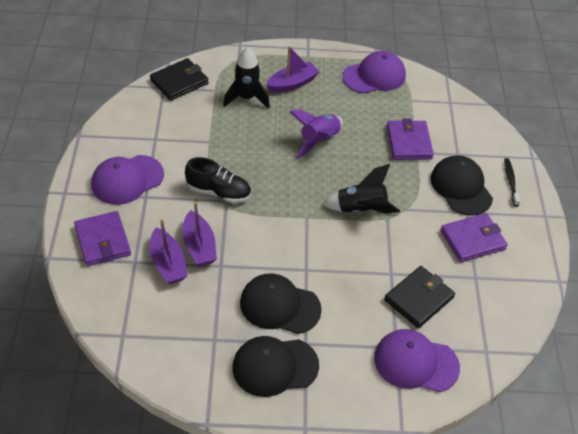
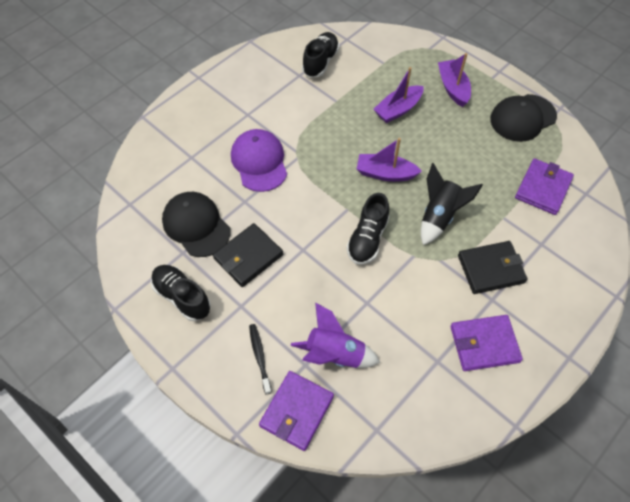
black cap: [232,336,319,397] [240,273,322,334] [431,155,493,216] = 3 -> [162,192,231,257] [490,94,557,142] = 2
black rocket: [223,47,270,109] [323,164,400,213] = 2 -> [421,163,483,245] = 1
black shoe: [185,157,251,203] = 1 -> [151,265,211,321] [302,32,339,77] [346,193,389,265] = 3
purple cap: [91,155,164,205] [343,51,406,94] [374,329,460,392] = 3 -> [231,129,287,192] = 1

